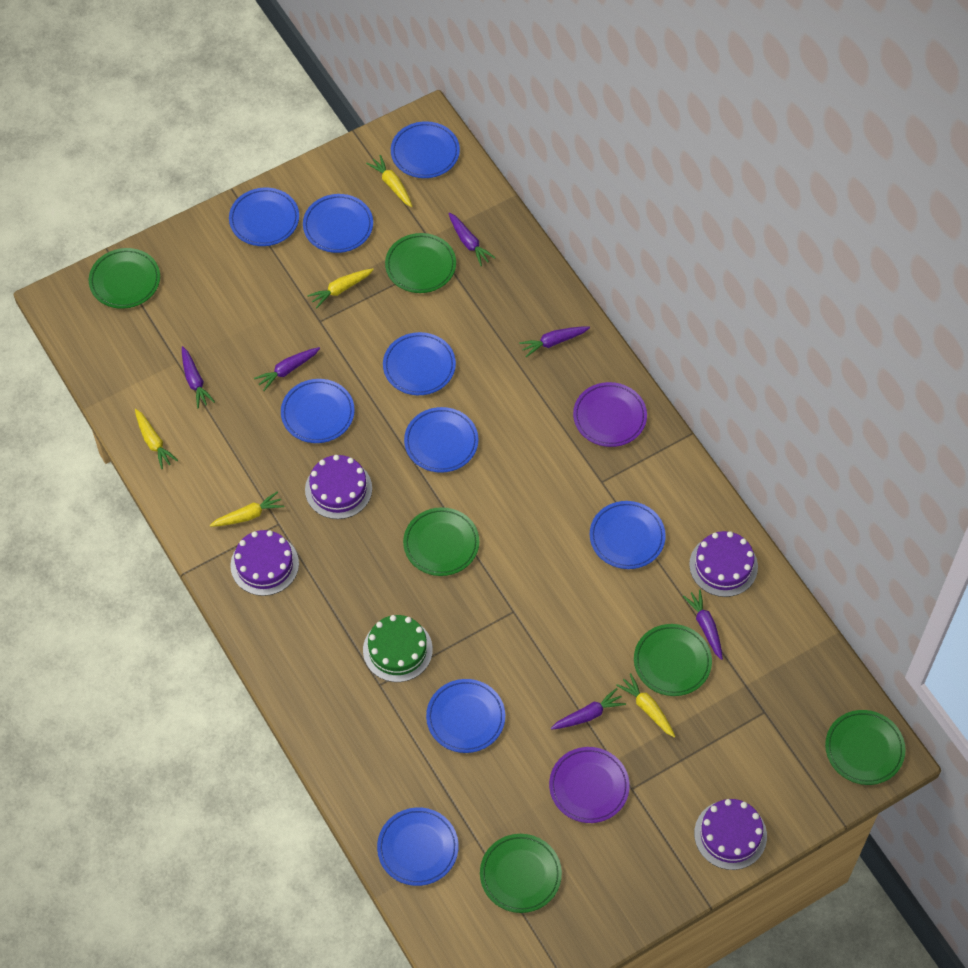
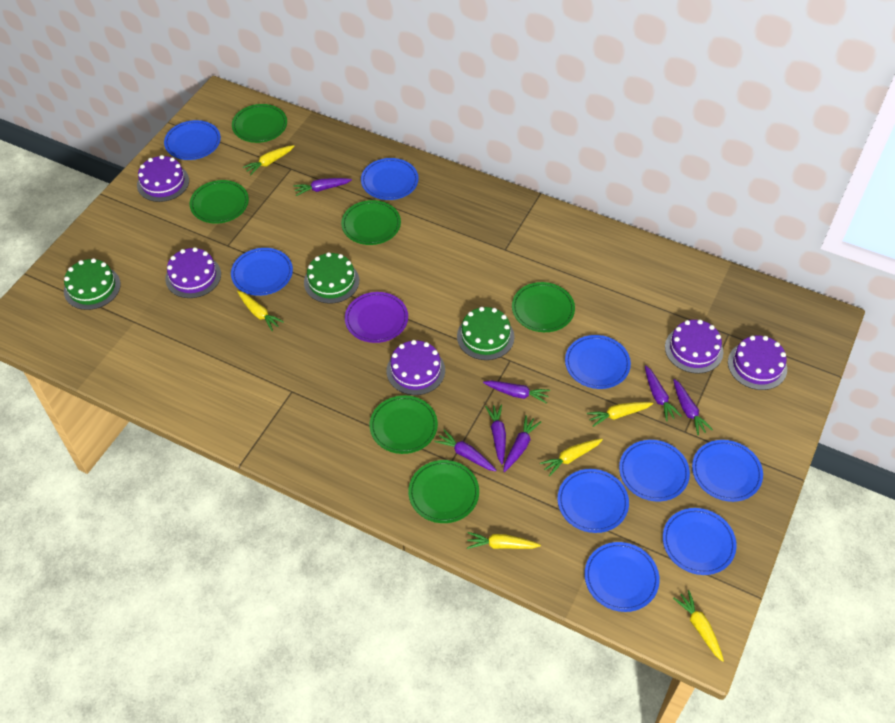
green cake: [363,615,433,682] = 1 -> [64,258,121,310] [304,252,359,304] [457,307,514,360] = 3
purple cake: [230,530,299,596] [305,455,372,519] [689,531,758,597] [694,799,767,870] = 4 -> [137,155,189,202] [165,247,221,298] [387,340,445,395] [665,319,723,374] [728,335,787,390] = 5
purple carrot: [182,346,215,408] [254,347,320,391] [448,213,496,266] [519,326,590,357] [551,688,626,730] [683,589,723,660] = 6 -> [293,178,352,196] [434,430,497,471] [483,380,550,404] [485,404,506,465] [503,415,541,472] [645,365,682,421] [673,379,713,435] = 7
purple plate: [549,747,630,823] [573,382,647,447] = 2 -> [345,292,408,343] = 1
yellow carrot: [135,409,178,469] [210,491,284,527] [307,268,374,308] [366,155,413,207] [616,673,675,737] = 5 -> [237,291,284,331] [243,145,294,175] [467,532,541,549] [540,439,603,476] [587,402,653,427] [673,590,724,662] = 6

